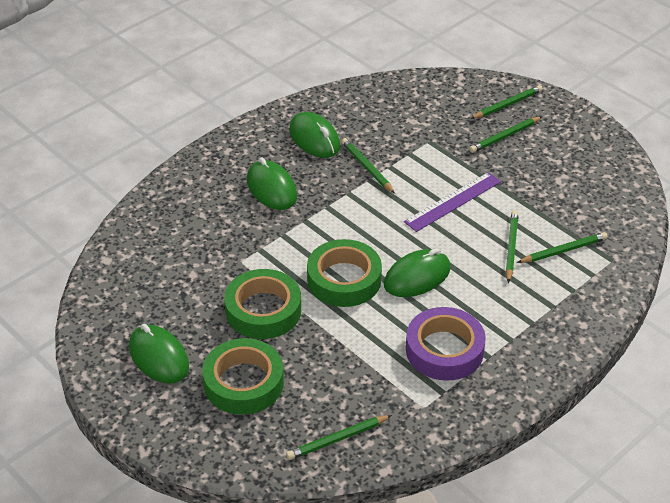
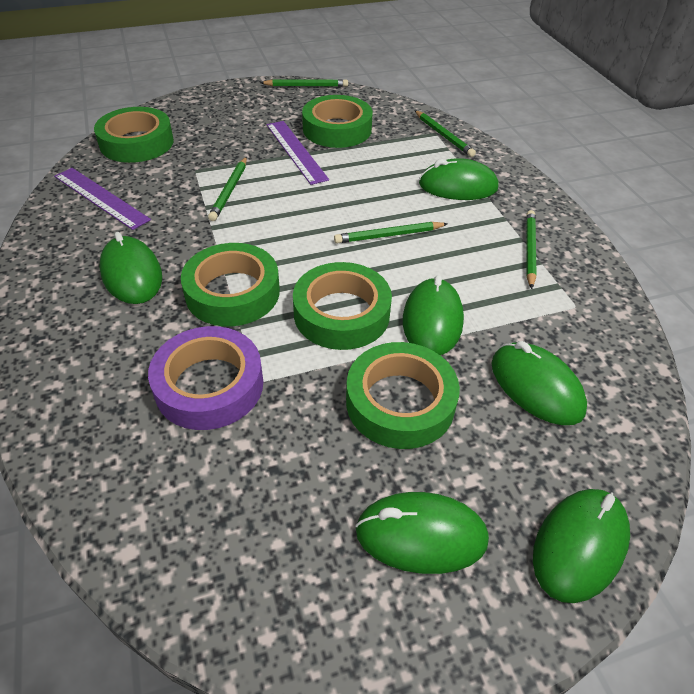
green mouse: [129,324,189,384] [247,158,297,210] [289,112,340,158] [384,248,451,297] = 4 -> [99,232,162,304] [355,492,489,574] [403,275,464,355] [419,158,498,200] [491,341,587,425] [533,489,630,603] = 6
green pencil: [286,415,392,460] [341,138,395,194] [469,116,542,153] [470,85,543,119] [506,211,519,283] [517,232,608,263] = 6 -> [208,157,247,221] [260,79,348,87] [334,222,448,244] [414,110,476,157] [526,210,537,289] = 5
green tape: [202,338,284,415] [224,269,301,339] [307,239,382,307] = 3 -> [94,107,174,163] [181,243,280,326] [293,262,392,350] [302,95,373,148] [346,342,460,449] = 5
purple ruler: [404,172,501,232] = 1 -> [54,168,151,230] [267,121,329,185] = 2

